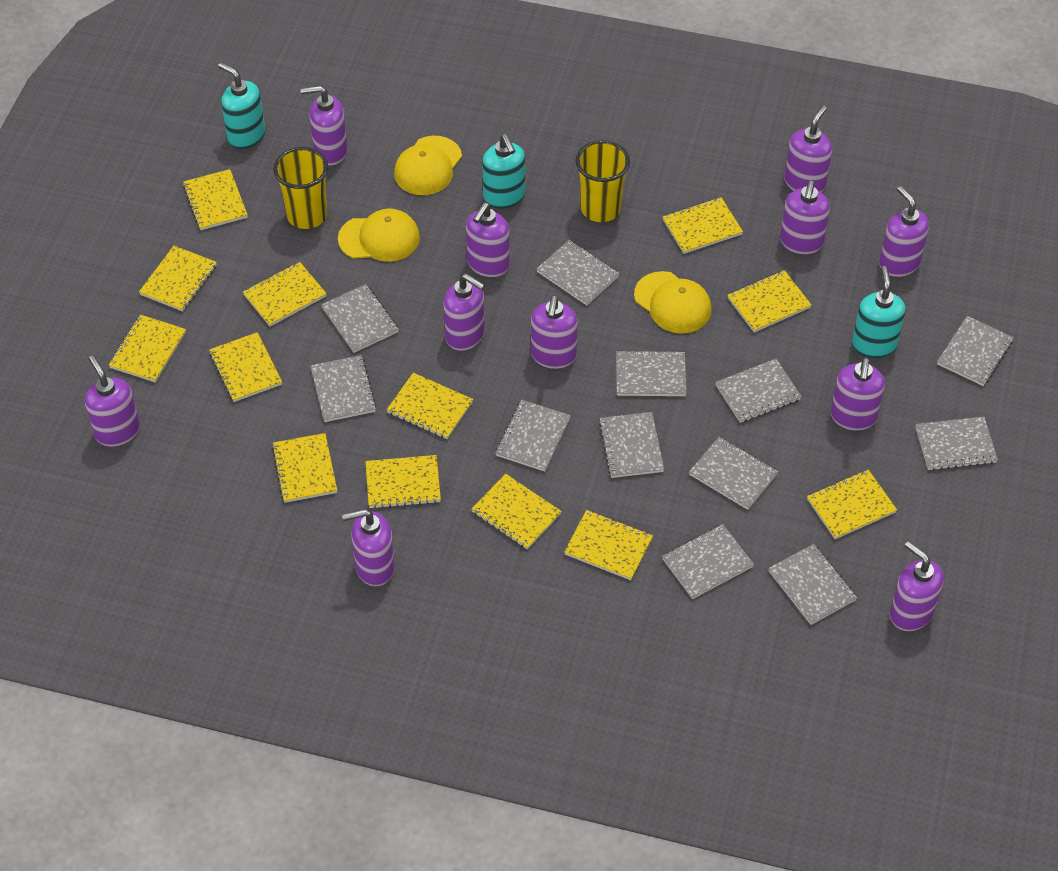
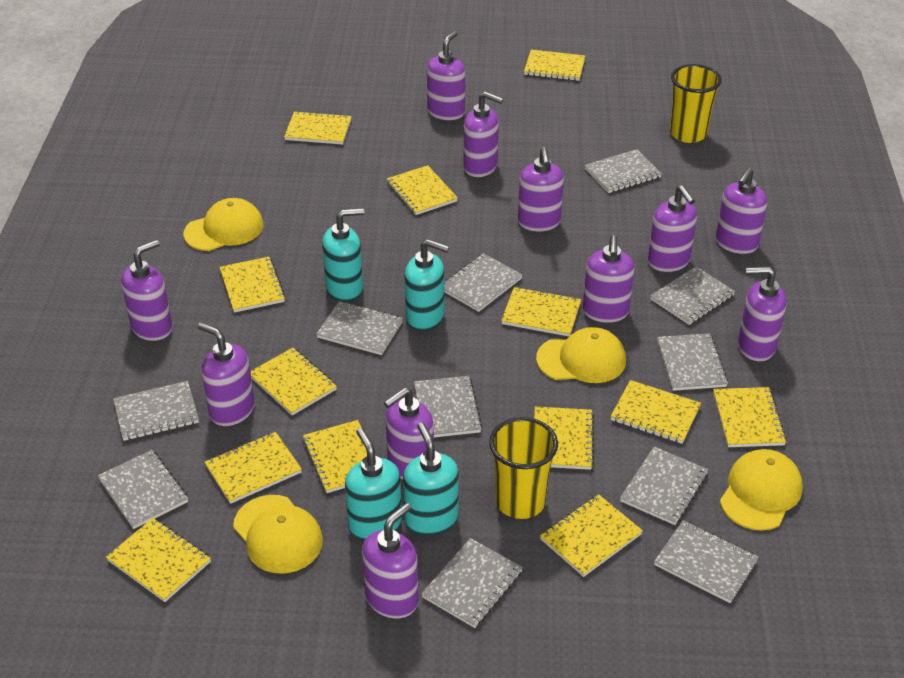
grey notebook: [310,355,377,422] [321,284,399,353] [496,400,571,471] [537,240,620,305] [599,412,664,478] [616,350,686,396] [662,524,754,599] [689,437,778,510] [715,359,802,423] [768,544,857,625] [916,417,998,471] [937,316,1014,386] = 12 -> [98,450,188,529] [113,381,199,441] [316,301,403,355] [414,376,482,437] [421,538,523,628] [444,253,523,312] [585,149,662,193] [620,447,708,525] [650,266,735,325] [654,520,759,603] [657,333,728,391] = 11
turquoise soap dispenser: [218,63,265,149] [482,134,525,209] [852,266,906,358] = 3 -> [322,208,364,302] [345,428,402,541] [403,422,459,536] [405,239,449,332] = 4
yellow cap: [338,208,420,262] [394,136,462,195] [634,271,712,334] = 3 -> [183,198,263,251] [233,495,323,573] [536,327,626,383] [720,449,803,530] = 4

